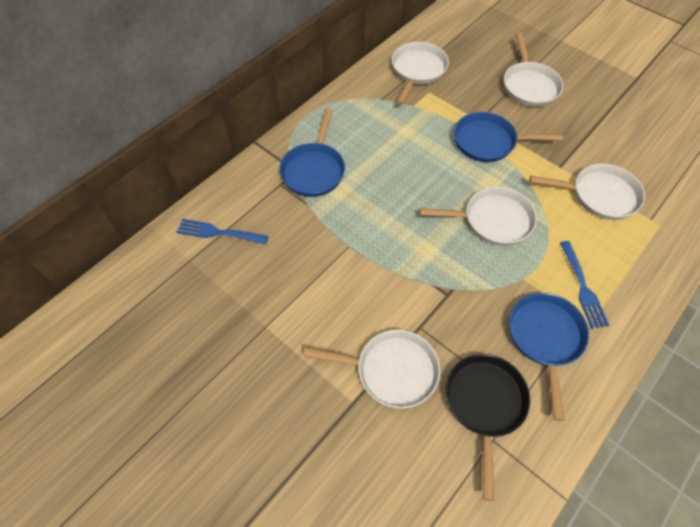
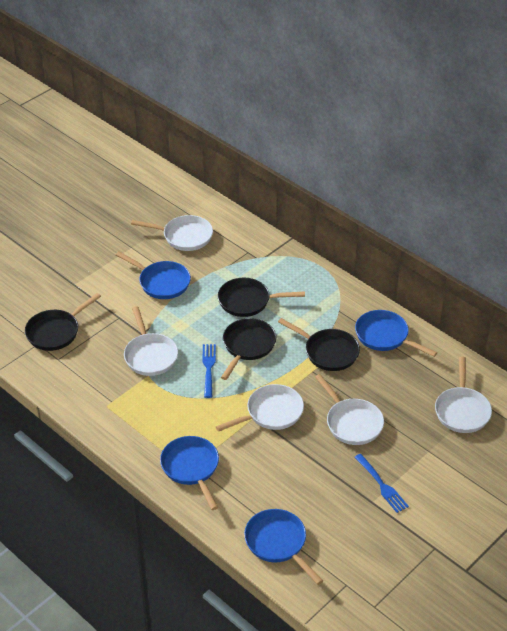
black pan: [446,354,530,501] = 1 -> [25,293,101,351] [218,278,305,317] [221,318,276,380] [278,318,360,371] = 4
blue pan: [279,108,345,197] [454,112,563,162] [509,293,589,421] = 3 -> [116,251,191,299] [160,436,219,510] [244,509,324,585] [355,310,437,357] = 4

